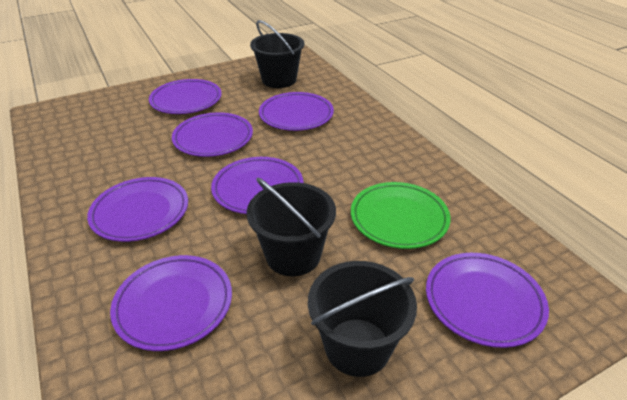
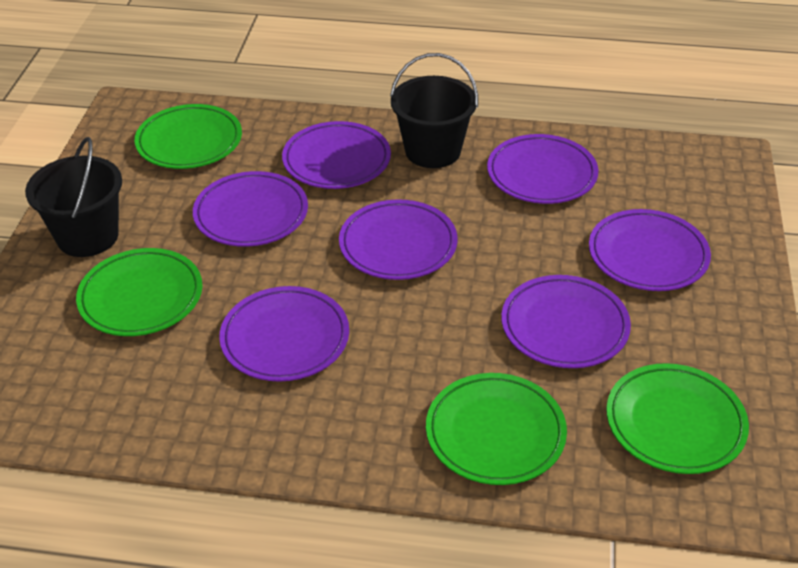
black bucket: [247,178,336,276] [250,20,304,88] [308,261,417,377] = 3 -> [25,137,122,257] [390,53,478,168] = 2
green plate: [351,182,451,249] = 1 -> [76,248,202,336] [134,104,242,169] [426,373,567,485] [606,363,749,474] = 4

